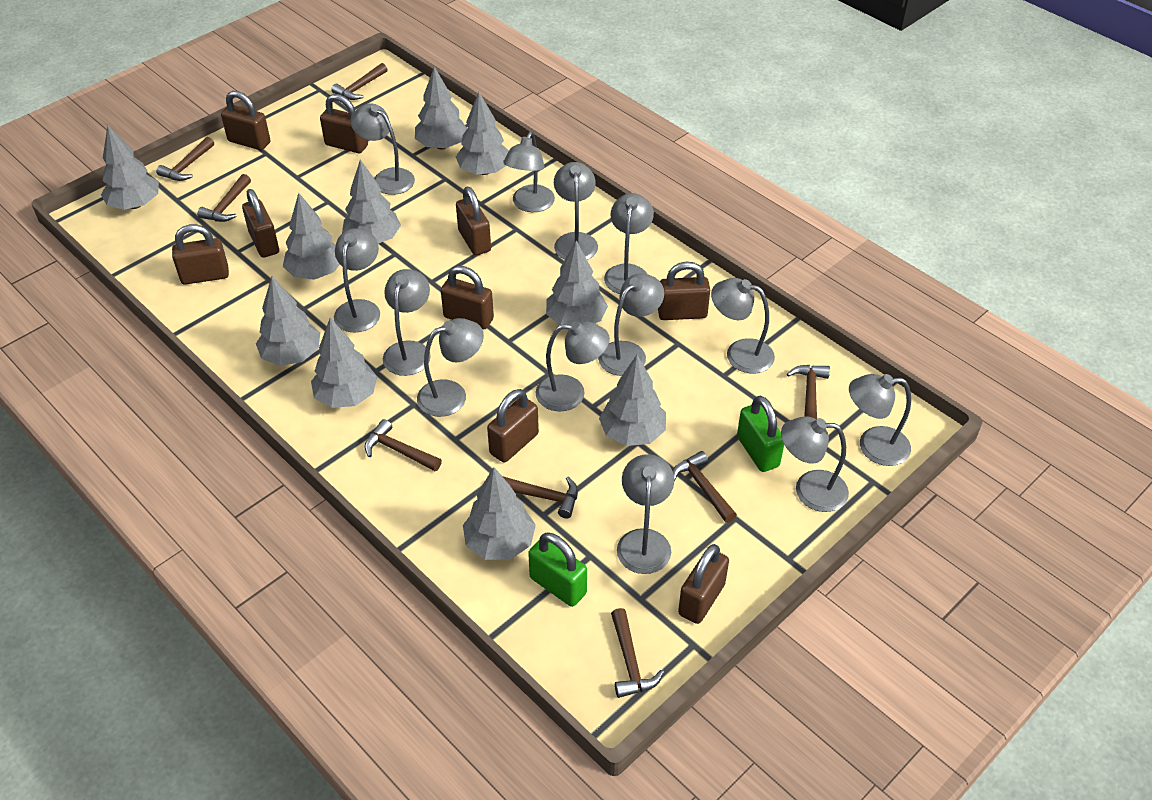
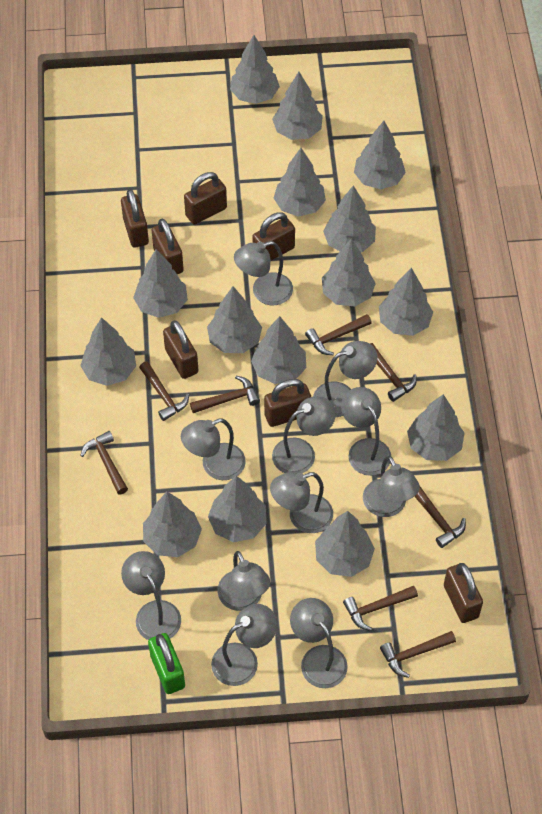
brown padlock: [172,224,229,285] [221,91,270,150] [242,189,279,258] [320,94,368,153] [441,266,494,329] [456,187,491,255] [487,389,539,463] [658,261,710,320] [678,544,729,624] = 9 -> [121,189,149,248] [152,219,184,274] [163,320,198,379] [184,172,227,224] [252,212,295,261] [264,379,311,427] [444,563,483,623] = 7
green padlock: [528,533,587,607] [737,396,784,472] = 2 -> [148,633,185,694] = 1
grey lamp: [334,229,380,333] [351,103,415,195] [383,269,431,376] [417,318,484,417] [503,132,555,212] [536,321,610,412] [554,162,598,260] [598,273,664,376] [604,193,654,294] [617,454,674,574] [711,278,775,373] [781,416,849,512] [849,374,911,466] = 13 -> [121,551,181,640] [181,418,246,480] [211,604,277,686] [218,551,270,611] [234,241,293,305] [270,472,333,533] [272,396,336,473] [290,598,348,688] [313,341,377,417] [341,387,391,476] [363,456,420,517] = 11
grey tree: [101,125,159,210] [256,276,320,366] [283,193,340,280] [311,318,377,408] [342,160,401,244] [415,67,467,150] [456,92,509,175] [463,467,536,560] [546,240,608,326] [599,355,666,446] = 10 -> [80,317,136,386] [133,249,188,318] [143,492,202,557] [207,286,262,353] [208,476,267,542] [230,35,280,104] [251,316,306,384] [272,72,323,140] [274,148,326,217] [315,511,375,577] [322,238,376,306] [323,185,376,252] [354,121,406,190] [379,268,433,336] [407,394,464,461] = 15

